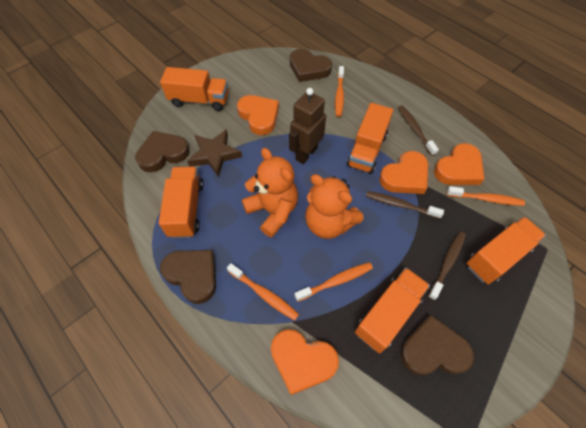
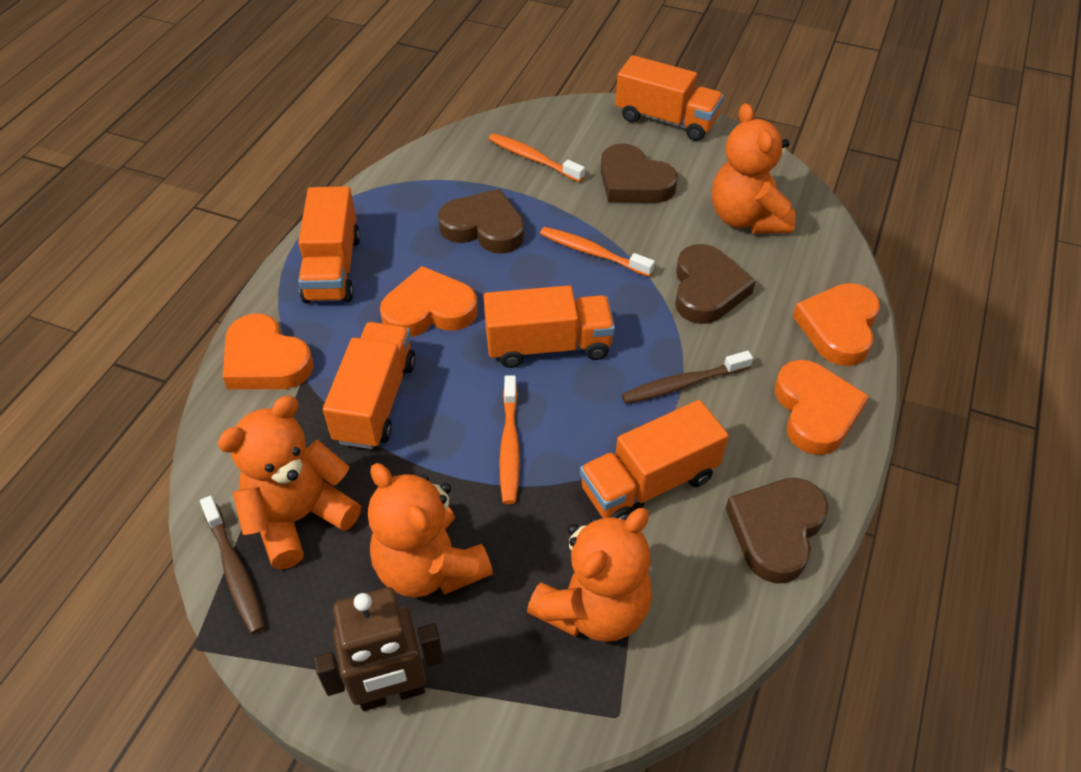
brown star: [187,129,242,177] = 1 -> none = 0
brown toothbrush: [366,191,444,219] [398,105,439,156] [428,232,466,300] = 3 -> [200,496,265,634] [621,351,753,404] = 2
orange teddy bear: [242,148,298,238] [305,174,363,239] = 2 -> [218,396,361,569] [368,463,493,598] [527,508,652,642] [712,103,795,234] = 4
orange toothbrush: [227,263,299,321] [295,262,373,302] [335,66,344,117] [446,186,525,206] = 4 -> [489,133,585,182] [499,375,520,504] [540,227,655,277] = 3

